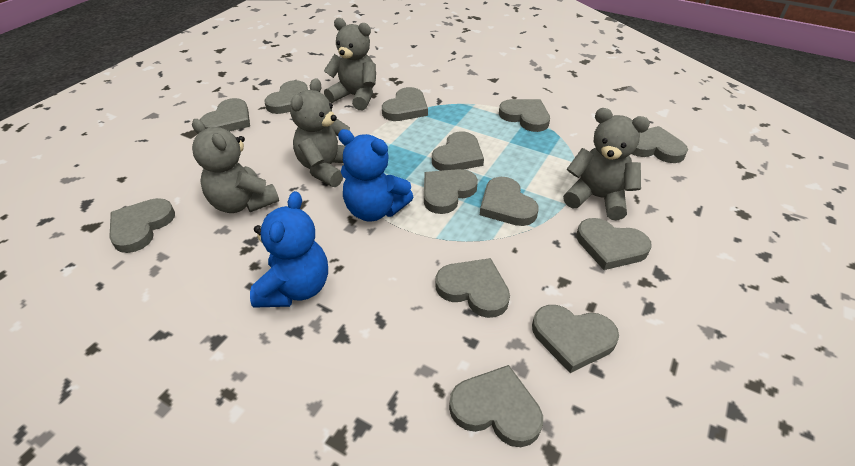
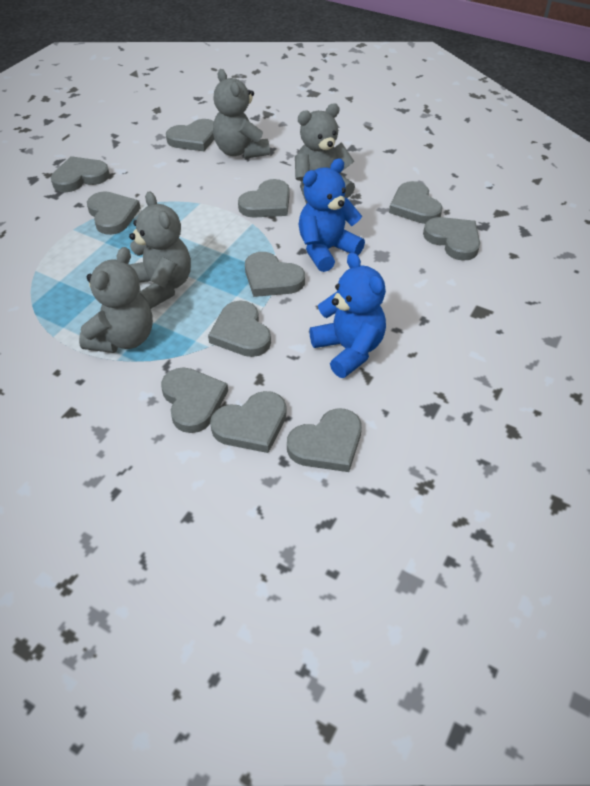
grey heart: [109,198,175,253] [200,98,250,131] [265,80,308,114] [382,87,428,121] [424,169,478,214] [432,131,484,171] [435,258,510,318] [449,365,543,447] [480,177,538,226] [499,99,550,132] [532,305,619,373] [576,218,652,270] [632,126,688,163] = 13 -> [51,156,110,192] [87,191,141,235] [161,367,228,433] [166,119,214,151] [208,301,271,357] [210,391,287,453] [238,179,290,218] [245,252,305,297] [287,408,362,472] [389,181,443,224] [423,217,480,261] = 11

